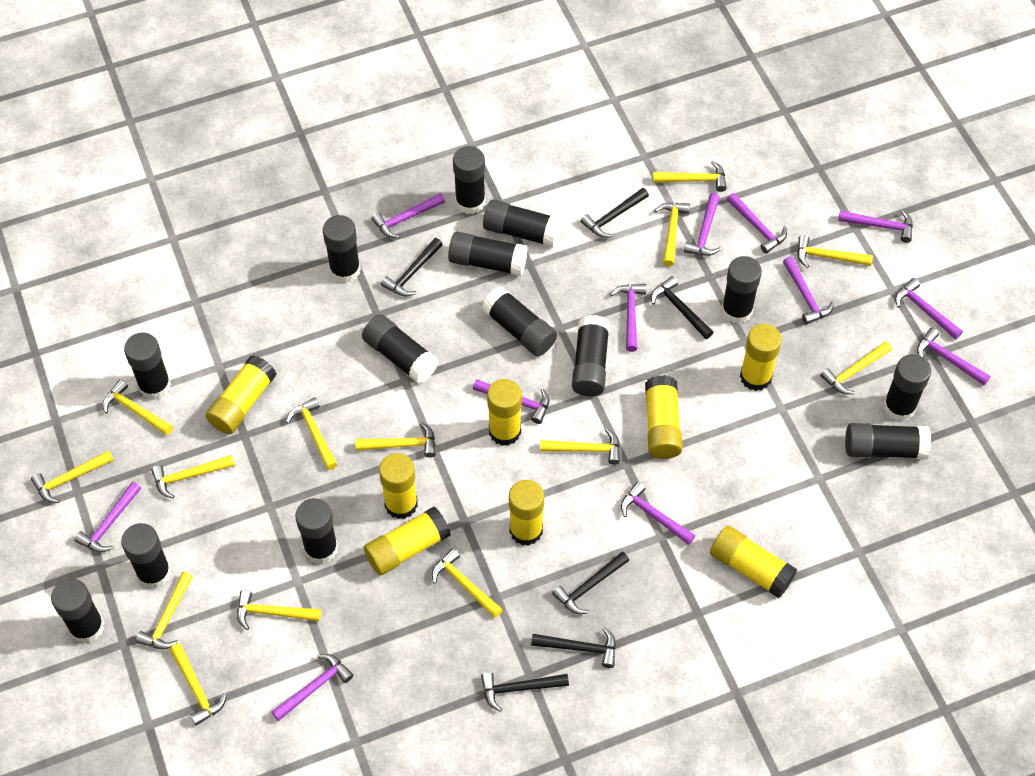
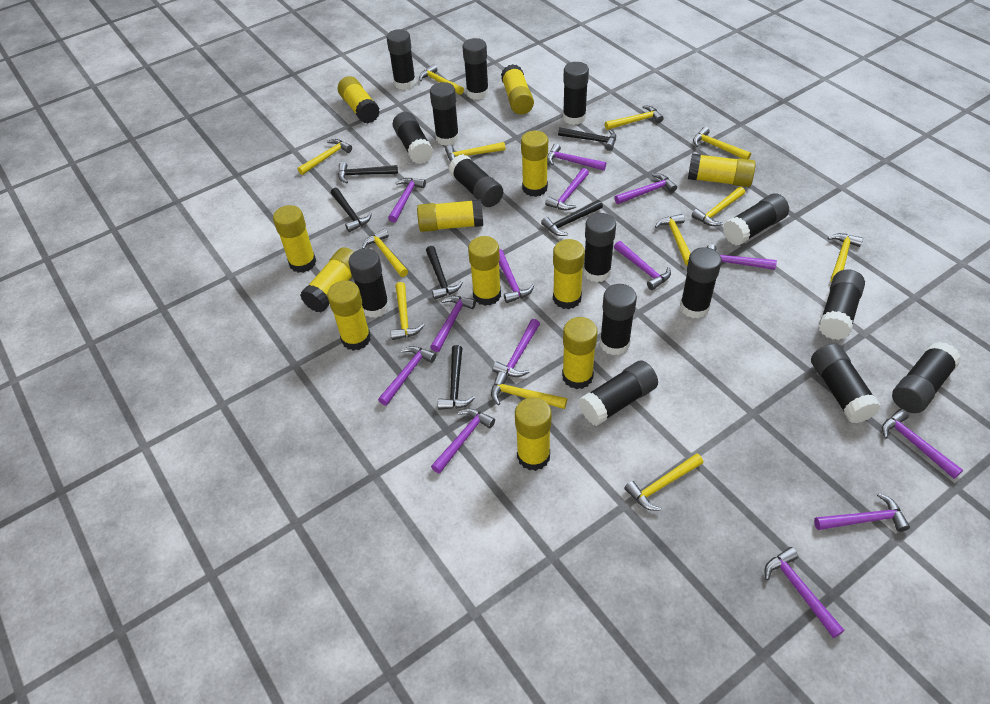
black glue stick: [51,579,104,643] [121,523,171,589] [124,332,171,400] [295,498,338,564] [323,215,361,283] [362,314,439,384] [448,232,528,276] [453,146,485,214] [482,286,557,356] [483,199,562,247] [572,315,610,397] [721,256,762,324] [845,423,931,459] [883,354,931,422] = 14 -> [349,248,390,318] [387,29,416,90] [393,112,433,164] [430,82,459,146] [449,154,503,207] [462,38,489,100] [563,62,589,125] [578,361,658,426] [583,213,616,283] [600,284,637,355] [680,247,722,319] [723,193,789,245] [811,343,881,423] [818,269,865,340] [892,342,961,413] = 15
purple hammer: [74,482,141,553] [271,654,353,721] [371,193,445,238] [473,379,549,424] [610,284,646,352] [621,482,695,545] [684,193,721,256] [727,193,787,254] [783,257,834,324] [838,210,913,243] [895,278,963,340] [917,328,991,385] = 12 -> [378,346,436,406] [388,178,426,223] [430,296,476,352] [431,409,495,474] [492,319,540,377] [499,249,534,303] [545,168,589,210] [547,144,606,171] [614,173,677,204] [614,241,671,290] [706,244,777,270] [765,547,844,638] [814,493,910,532] [882,409,963,479] = 14
yellow glue stick: [206,355,276,434] [364,507,451,575] [379,453,418,519] [487,379,522,446] [509,480,544,546] [645,375,682,459] [710,526,797,598] [740,324,782,391] = 8 -> [273,205,316,273] [300,247,354,313] [327,280,371,351] [338,76,380,124] [417,199,483,232] [468,236,501,306] [501,64,534,115] [515,397,551,471] [521,131,548,197] [553,239,585,309] [562,317,598,389] [688,153,756,187] = 12
yellow hammer: [31,450,114,503] [103,379,173,435] [136,572,193,649] [151,455,235,499] [169,643,227,726] [237,590,321,630] [286,397,337,470] [355,422,436,458] [432,548,503,618] [540,429,620,465] [653,161,727,192] [654,202,690,266] [797,235,873,268] [820,341,892,394] = 14 -> [297,139,352,175] [362,229,408,277] [391,282,424,340] [419,65,464,95] [445,142,506,161] [491,372,567,409] [605,105,664,130] [624,453,703,511] [655,214,691,266] [692,187,745,226] [693,127,751,160] [828,233,863,282] = 12

